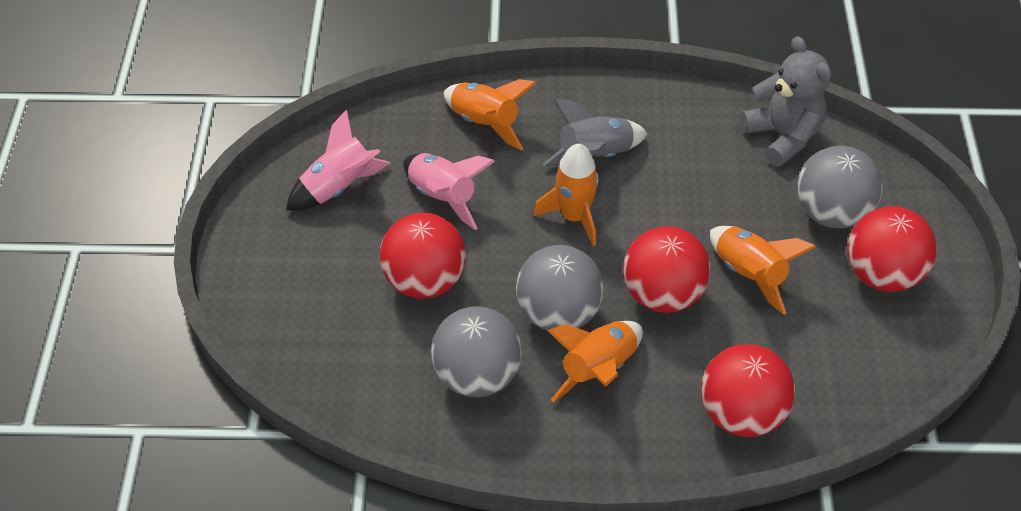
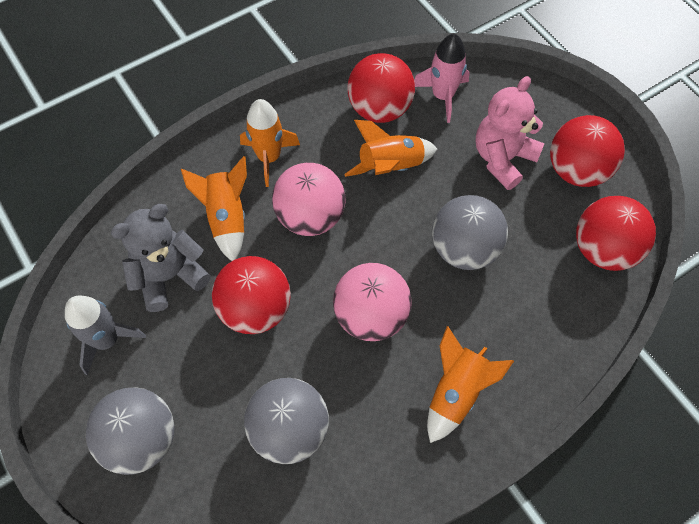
pink ball: none = 0 -> [272,163,345,236] [333,263,412,341] = 2
pink rocket: [286,110,391,211] [403,153,495,230] = 2 -> [414,33,470,123] = 1
pink teddy bear: none = 0 -> [476,76,545,190] = 1

